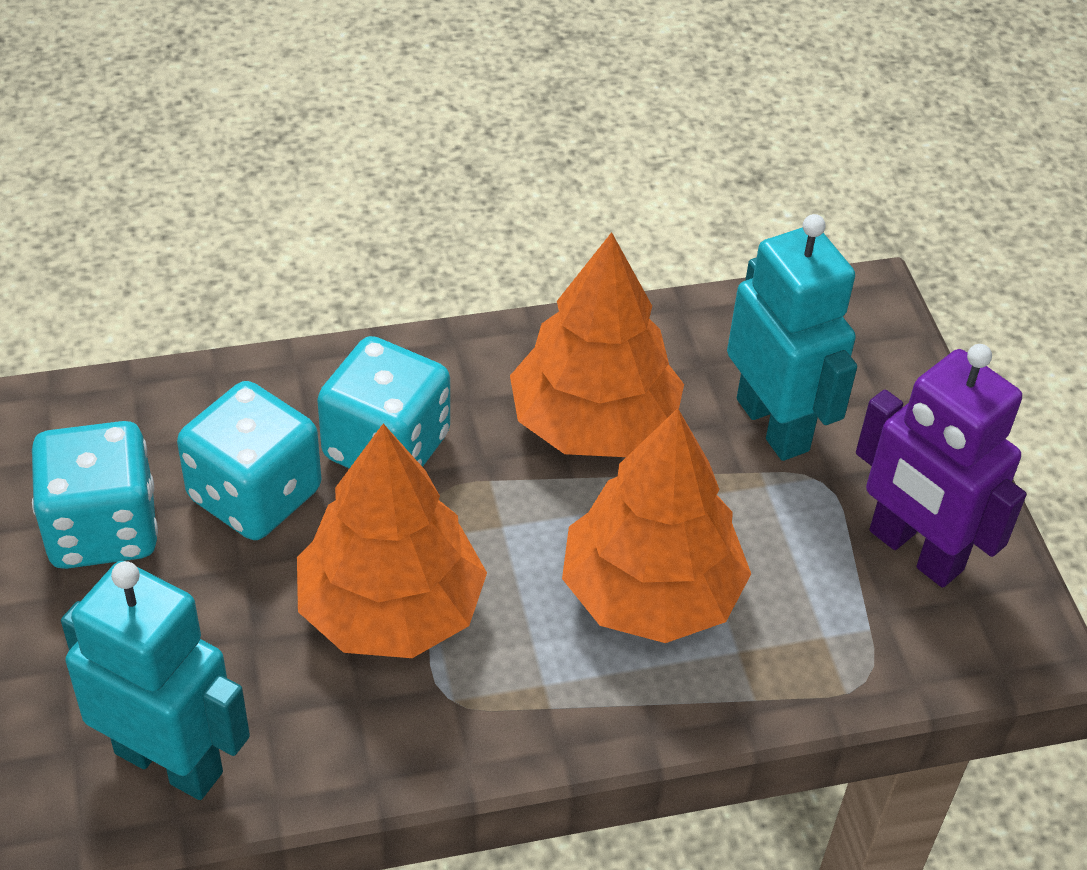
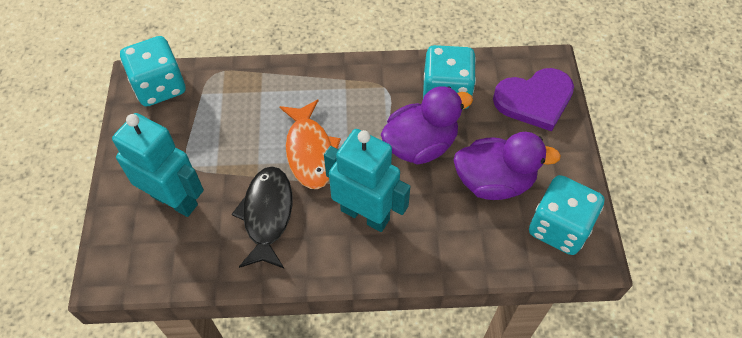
black fish: none = 0 -> [232,166,292,268] = 1
orange fish: none = 0 -> [279,100,341,189] = 1
orange tree: [297,424,487,658] [510,232,684,457] [562,408,751,643] = 3 -> none = 0
purple duck: none = 0 -> [381,86,473,165] [453,132,561,200] = 2
purple heart: none = 0 -> [493,68,574,131] = 1
purple robot: [856,344,1026,588] = 1 -> none = 0

